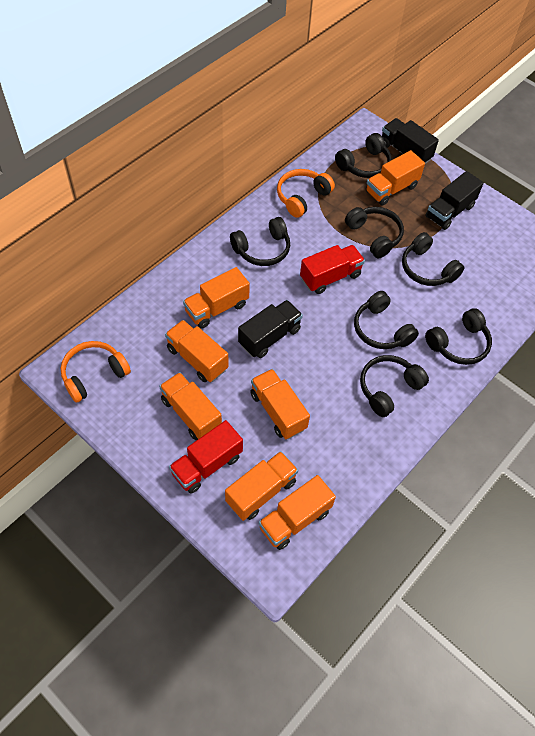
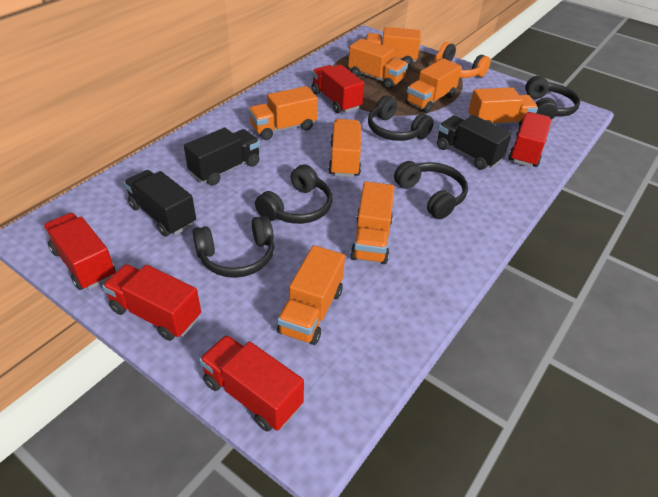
black headphones: [230,217,290,266] [335,133,391,178] [345,207,404,258] [354,291,419,349] [360,355,429,417] [402,232,464,286] [425,308,492,365] = 7 -> [193,215,274,278] [255,164,333,224] [368,95,434,141] [394,161,468,219] [525,76,580,120] = 5
orange headphones: [61,341,131,403] [277,169,335,218] = 2 -> [434,42,491,78] = 1
orange truck: [159,372,222,440] [165,320,229,382] [183,267,250,329] [225,451,298,521] [250,369,310,439] [259,475,336,550] [366,150,425,206] = 7 -> [248,86,318,140] [277,245,345,345] [328,119,361,177] [348,39,408,89] [350,181,394,264] [365,27,421,66] [405,58,462,113] [468,87,538,126] = 8
red truck: [169,420,243,494] [300,245,365,294] = 2 -> [43,213,116,290] [102,264,201,341] [199,335,304,432] [311,65,364,113] [508,112,552,167] = 5

